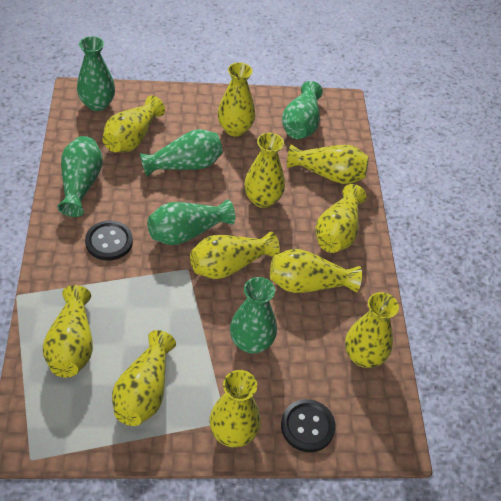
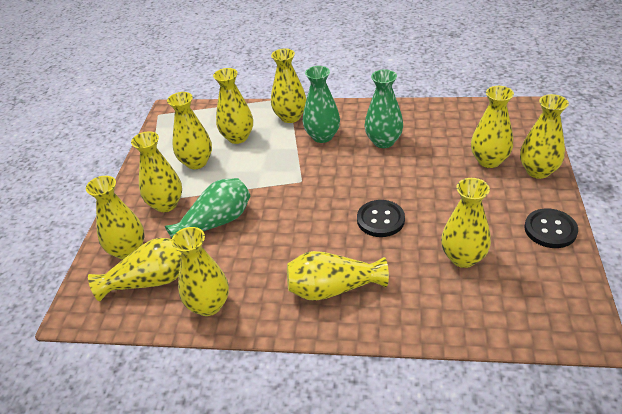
green vase: [57,136,103,217] [77,36,115,111] [140,129,223,177] [147,199,235,245] [230,277,277,354] [282,81,323,139] = 6 -> [165,178,250,238] [303,66,340,143] [365,69,403,148] = 3

